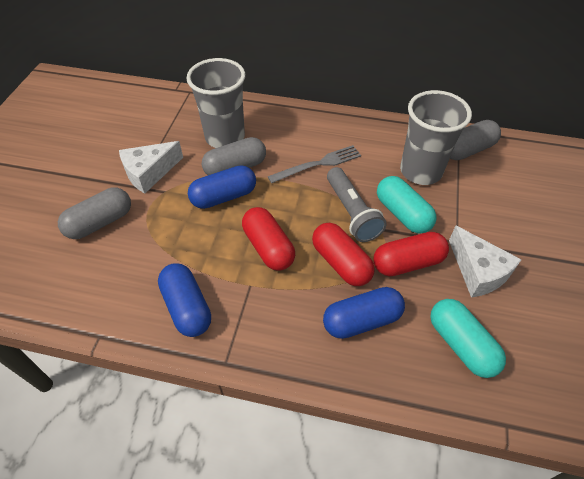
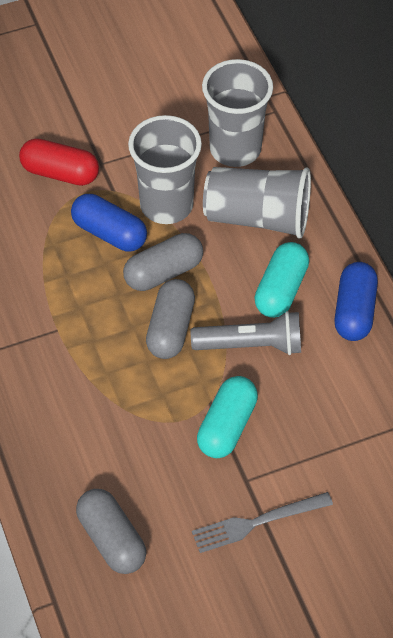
blue capsule: [158,263,211,337] [188,165,256,209] [323,287,405,339] = 3 -> [71,194,147,252] [334,262,378,341] = 2
grey cup: [186,58,245,148] [400,90,472,185] = 2 -> [128,115,202,224] [202,59,273,167] [203,167,311,239] = 3
red capsule: [242,207,295,271] [312,223,375,286] [373,232,449,276] = 3 -> [19,138,99,186] = 1
white cheese: [119,141,183,194] [449,226,522,298] = 2 -> none = 0

